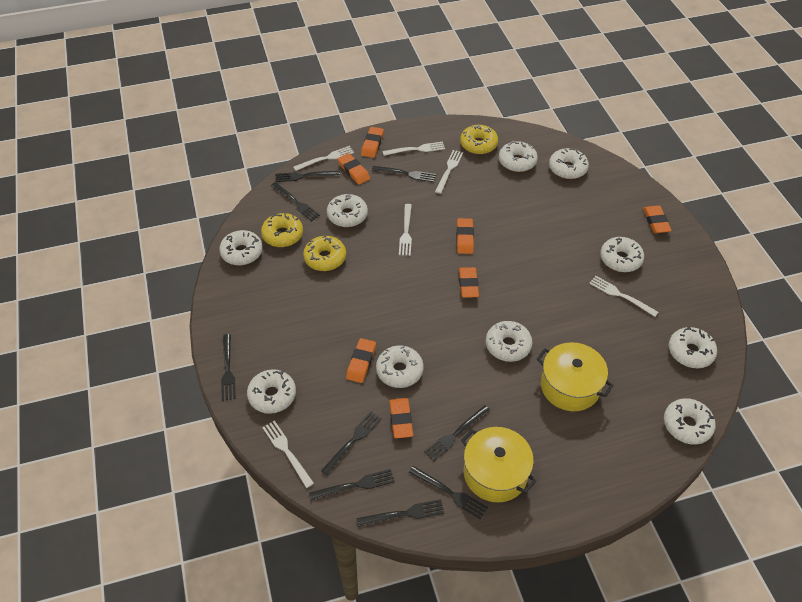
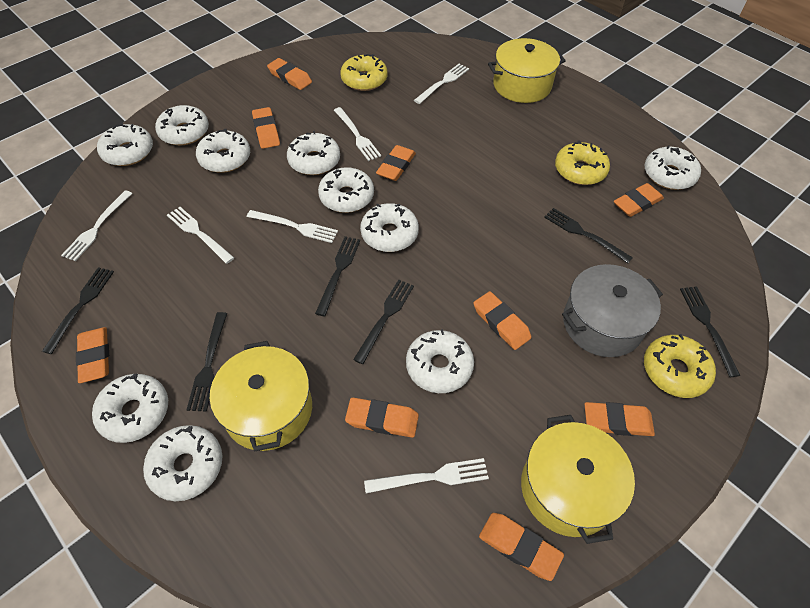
black fork: [221,334,236,401] [271,182,320,221] [275,171,340,182] [309,469,395,501] [321,411,382,476] [357,499,445,527] [372,166,436,182] [409,466,488,519] [424,405,490,462] = 9 -> [42,267,114,354] [187,312,227,412] [315,236,360,316] [353,280,414,364] [544,208,633,264] [680,286,740,377] = 6
grey pot: none = 0 -> [562,264,663,357] = 1
orange eraser: [338,153,370,185] [346,338,376,383] [361,127,384,158] [389,398,413,438] [456,218,474,254] [459,267,479,298] [643,206,672,233] = 7 -> [76,327,109,383] [252,107,280,149] [267,58,312,90] [345,398,419,438] [376,145,416,181] [474,291,531,350] [479,513,564,581] [584,402,655,436] [614,183,664,217] = 9
yellow pot: [461,427,537,502] [537,342,614,411] = 2 -> [210,341,312,451] [488,38,566,103] [521,415,635,544] = 3

